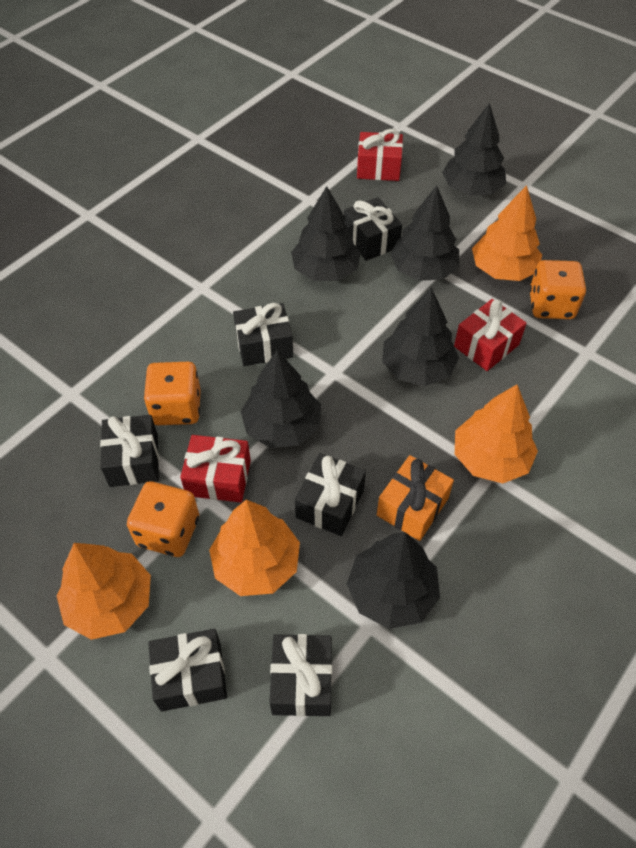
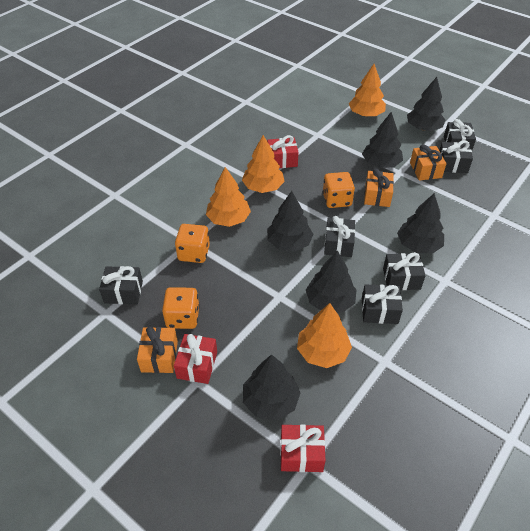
orange gift: [377,455,454,541] = 1 -> [137,326,178,373] [364,168,394,207] [410,144,447,181] = 3

